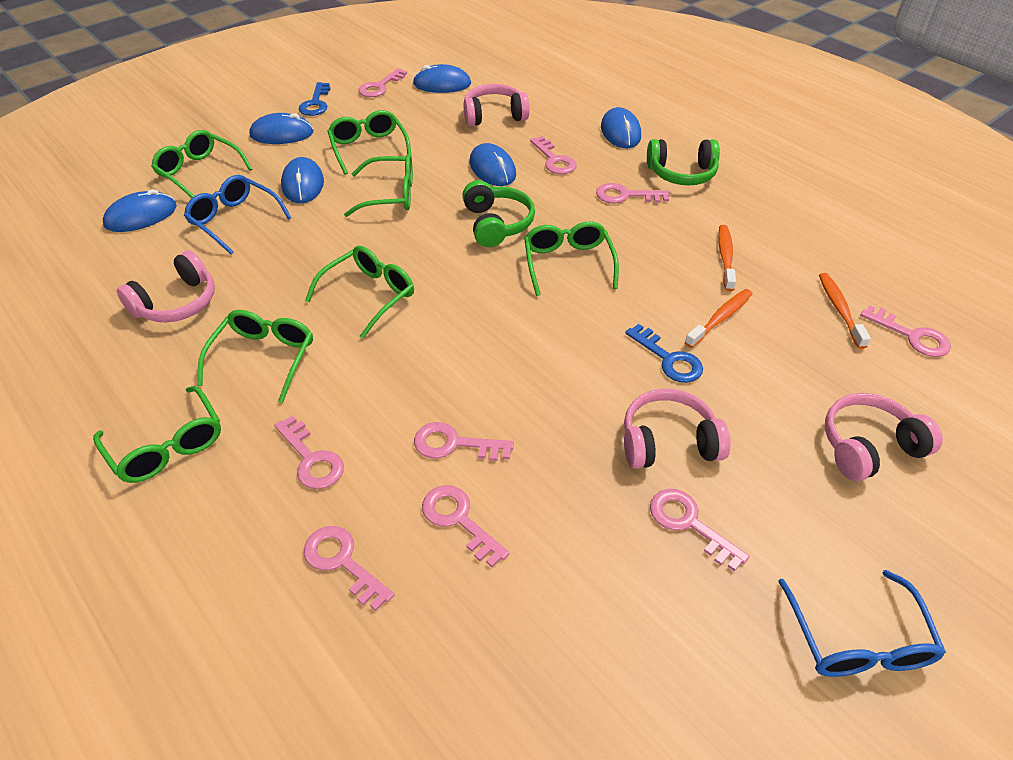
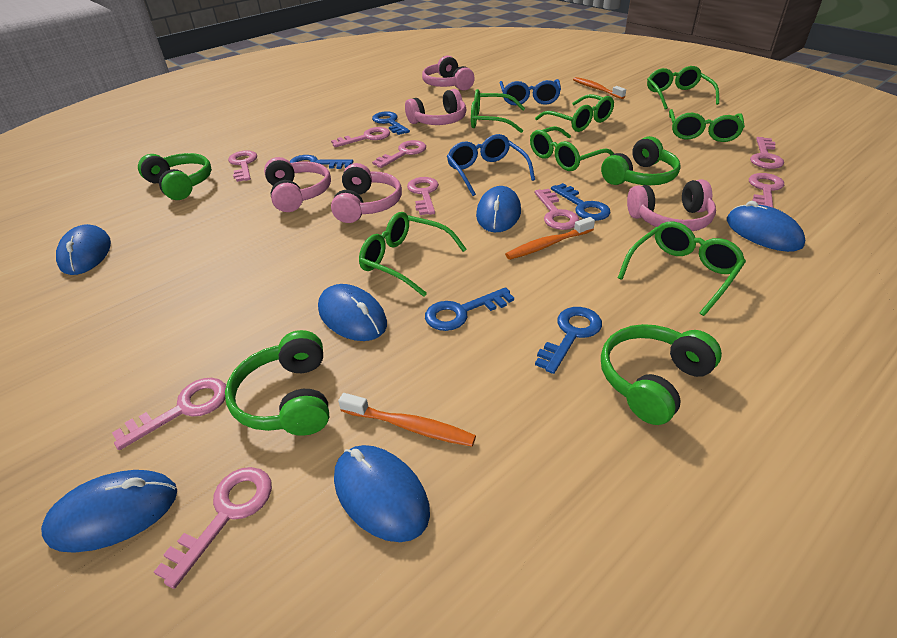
blue key: [299,82,331,116] [625,324,703,383] = 2 -> [289,155,353,169] [372,111,410,135] [425,287,514,331] [535,307,602,374] [551,183,611,221] = 5
green headphones: [462,180,535,247] [647,139,720,185] = 2 -> [138,153,212,200] [225,330,329,436] [601,136,681,185] [601,324,722,425] = 4
pink headphones: [117,250,215,322] [464,84,530,126] [624,389,731,469] [825,393,943,481] = 4 -> [264,157,331,212] [331,163,402,223] [405,89,466,125] [422,56,475,91] [627,179,716,231] = 5

